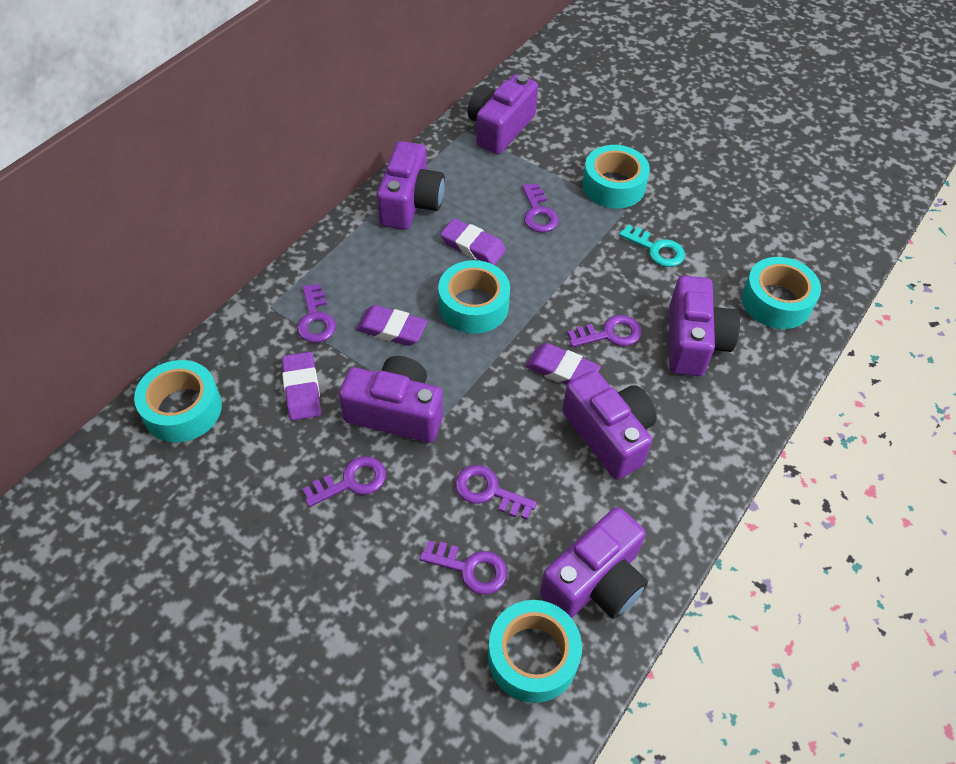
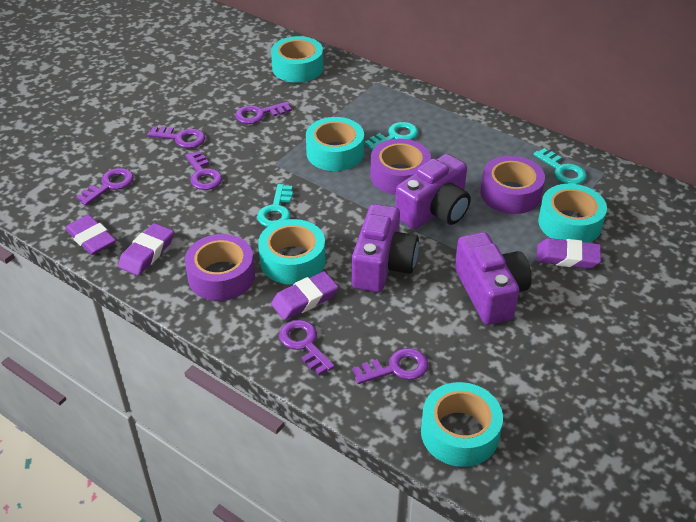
purple camera: [339,356,443,443] [377,141,445,230] [467,74,538,154] [540,507,648,619] [562,370,657,480] [669,276,740,376] = 6 -> [352,204,419,292] [395,154,471,229] [455,232,532,325] = 3
purple tape: none = 0 -> [185,234,255,301] [370,139,431,195] [480,156,545,214] = 3
turquoise key: [619,225,685,267] = 1 -> [257,184,293,227] [365,122,418,151] [533,148,587,184] = 3

